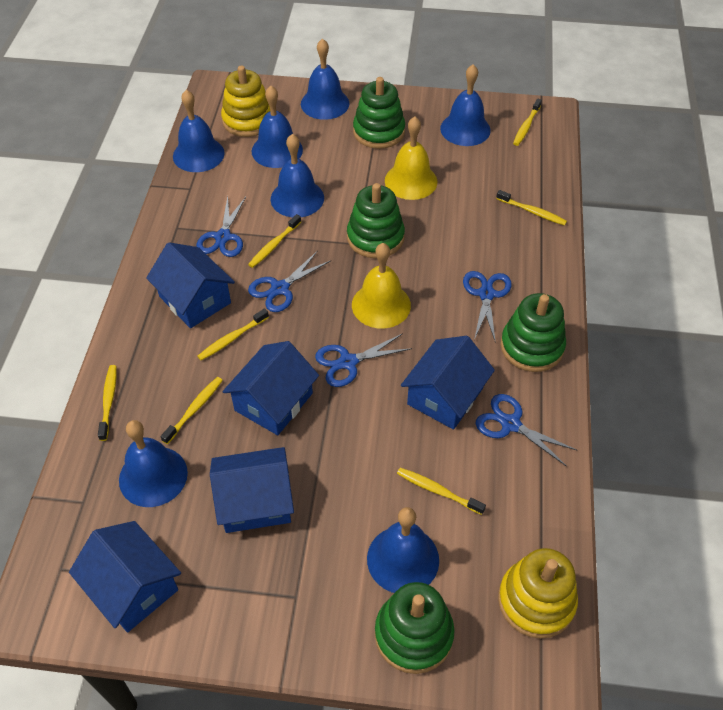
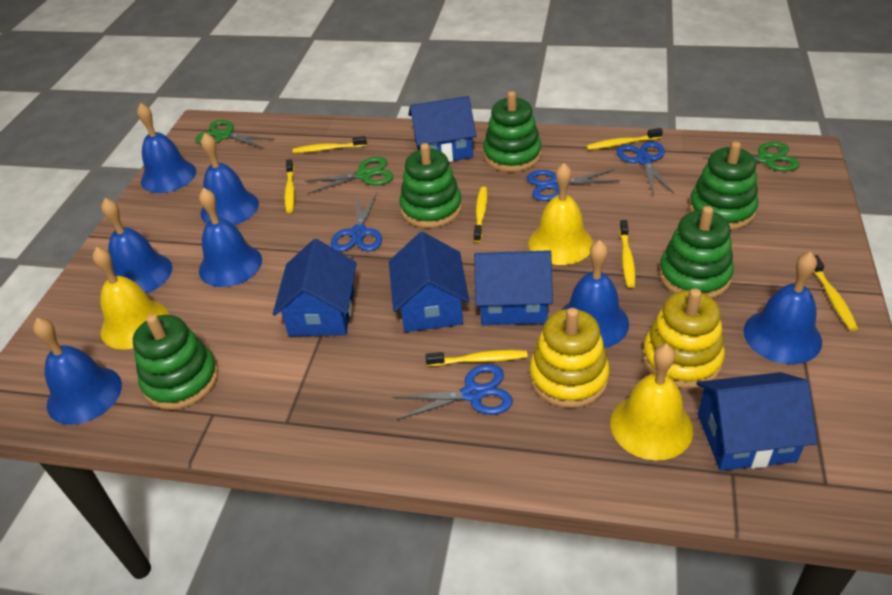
blue scissors: [196,196,246,257] [248,251,330,312] [315,334,412,387] [463,271,511,343] [476,394,577,467] = 5 -> [331,193,382,252] [392,364,513,420] [527,169,620,201] [617,141,675,196] = 4
green scissors: none = 0 -> [195,120,275,149] [305,157,393,194] [703,142,800,171] = 3
green stacking toy: [347,183,405,258] [353,77,405,149] [375,582,455,674] [500,293,566,372] = 4 -> [133,314,218,410] [399,143,462,228] [483,91,542,172] [659,206,734,298] [689,141,758,230] = 5
yellow bell: [352,243,411,329] [385,117,438,200] = 2 -> [92,247,169,349] [529,163,593,265] [610,344,693,461] = 3

